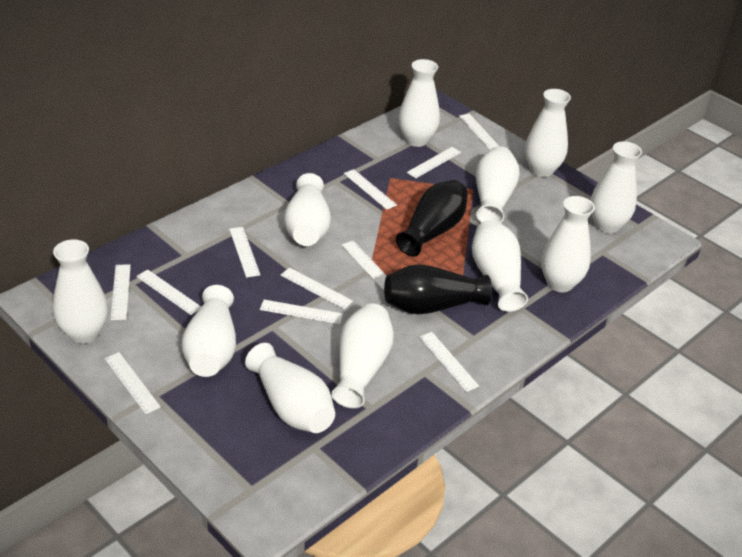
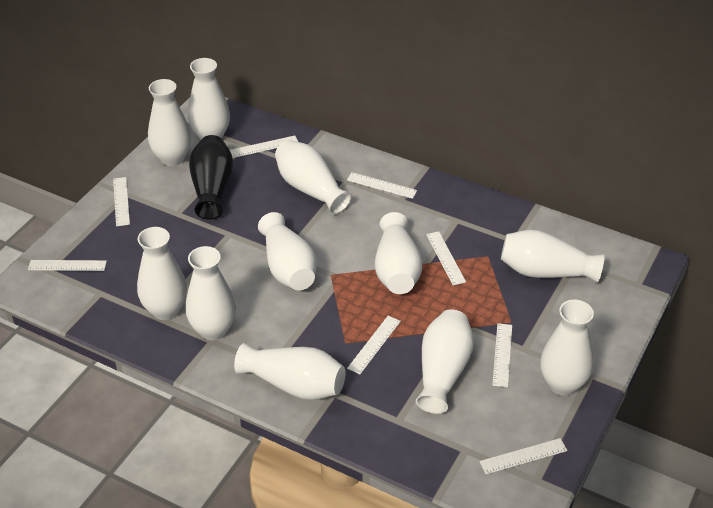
black vase: [384,264,492,315] [396,180,468,257] = 2 -> [189,135,233,220] = 1
white ruler: [105,352,161,414] [111,264,131,320] [136,269,201,315] [229,227,260,278] [260,300,343,324] [281,267,353,309] [342,241,387,290] [344,169,397,210] [407,147,461,178] [419,332,479,392] [459,114,499,150] = 11 -> [28,260,107,271] [113,177,130,226] [230,136,298,158] [347,172,417,199] [347,316,401,374] [426,231,466,285] [479,438,568,474] [492,323,512,387] = 8

